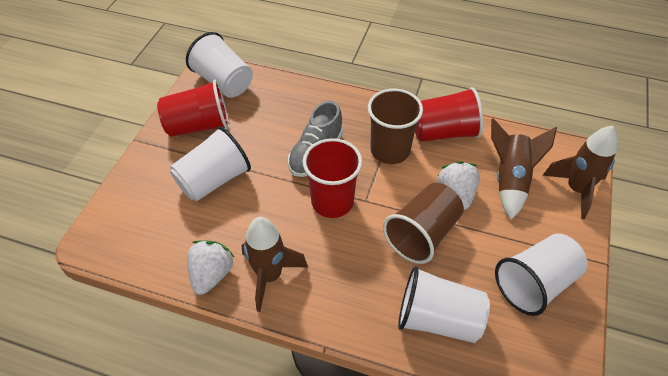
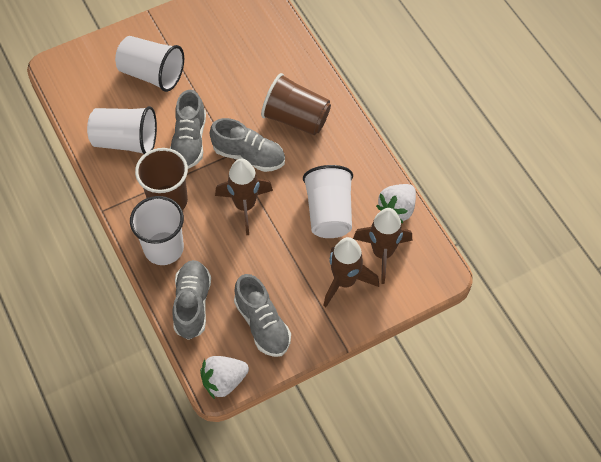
grey shoe: [288,101,343,177] = 1 -> [170,90,206,169] [172,260,211,340] [210,118,285,172] [234,274,291,357] = 4
red cup: [157,80,229,137] [303,138,362,218] [415,87,483,142] = 3 -> none = 0

